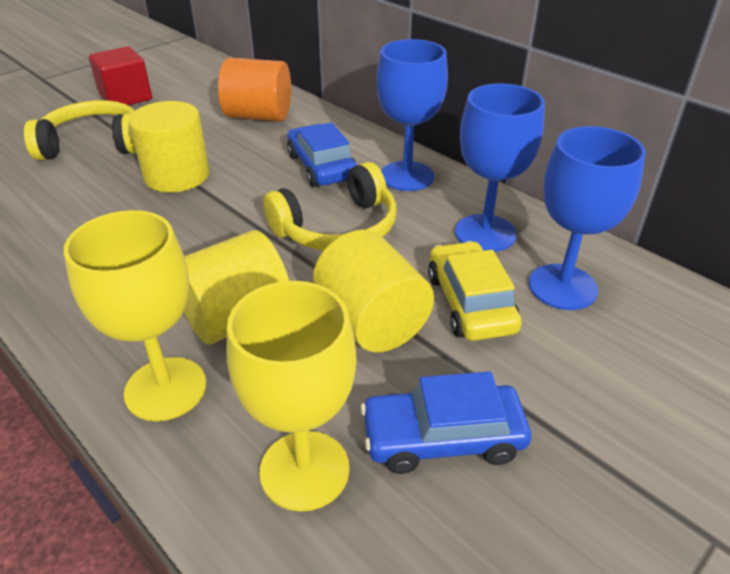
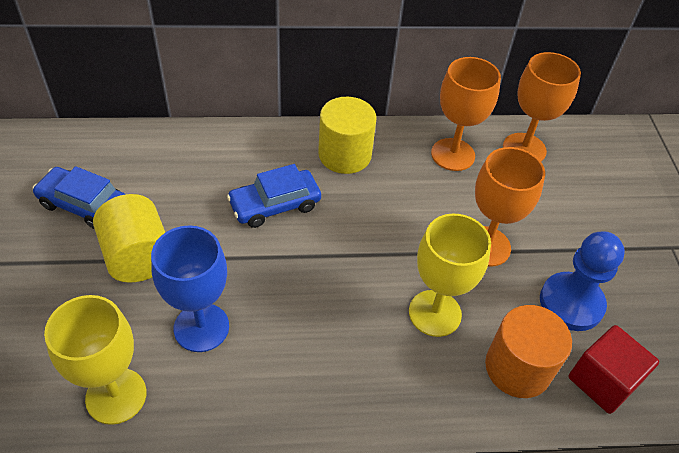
blue goblet: [376,39,448,191] [455,83,545,252] [529,126,646,310] = 3 -> [151,225,229,352] = 1
blue pawn: none = 0 -> [540,231,625,331] = 1
orange goblet: none = 0 -> [431,57,501,171] [475,147,545,267] [503,52,581,162] = 3
yellow car: [428,241,522,341] = 1 -> none = 0
yellow cylinder: [128,101,209,193] [183,230,289,345] [313,230,434,352] = 3 -> [93,194,165,283] [318,97,377,174] = 2
yellow headphones: [24,100,136,160] [263,162,397,251] = 2 -> none = 0

